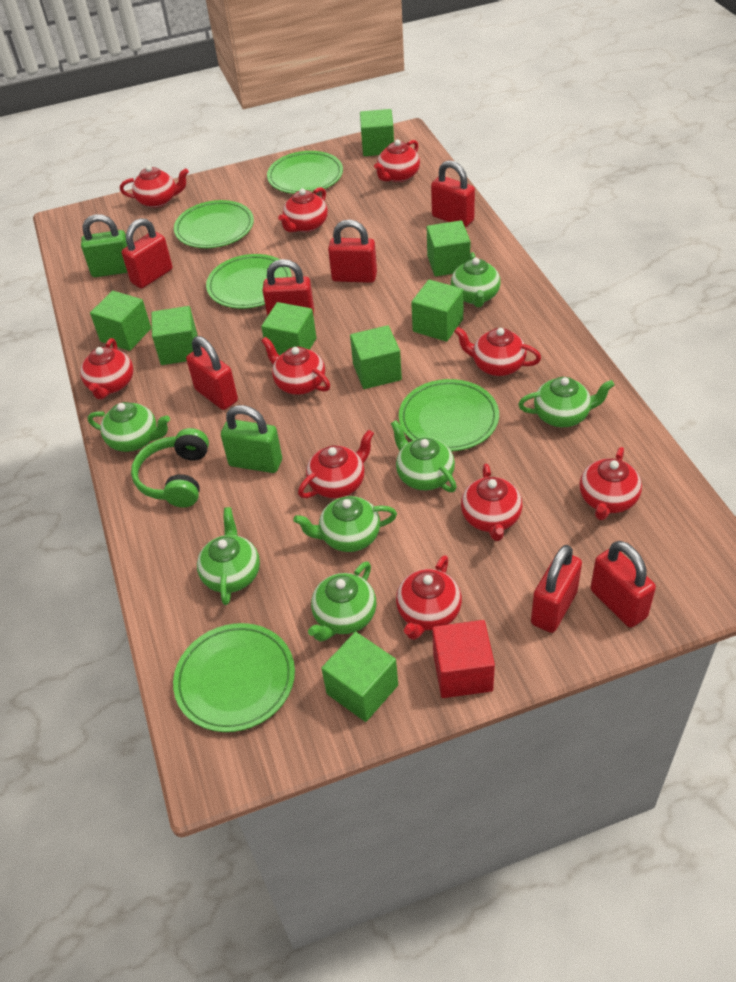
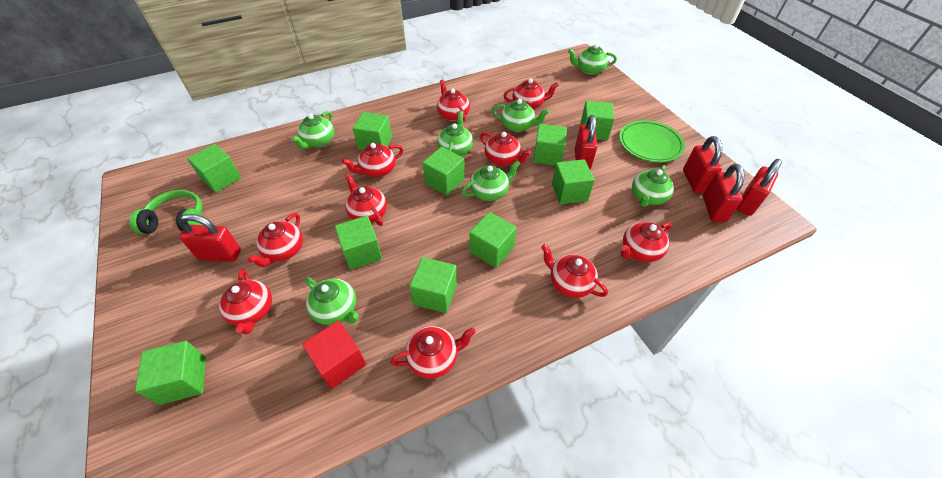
green cube: [90,291,151,351] [151,306,198,365] [261,302,317,355] [321,632,398,722] [350,325,402,389] [360,109,394,156] [411,279,464,342] [427,220,470,276] = 8 -> [135,341,206,405] [187,144,242,193] [335,216,382,270] [353,112,392,150] [409,257,457,313] [423,147,465,196] [469,212,517,268] [533,124,567,165] [552,159,595,204] [581,101,615,140] = 10
green padlock: [81,214,128,277] [221,405,282,473] = 2 -> none = 0
green plate: [173,623,295,732] [174,200,254,248] [206,254,292,309] [267,151,343,194] [399,379,499,452] = 5 -> [619,120,685,162] = 1
red padlock: [122,218,172,288] [186,336,238,410] [263,259,314,316] [328,220,377,283] [431,160,475,227] [531,545,582,633] [590,541,656,628] = 7 -> [179,214,241,262] [575,115,597,170] [683,136,722,193] [703,164,744,222] [736,159,782,216] = 5

